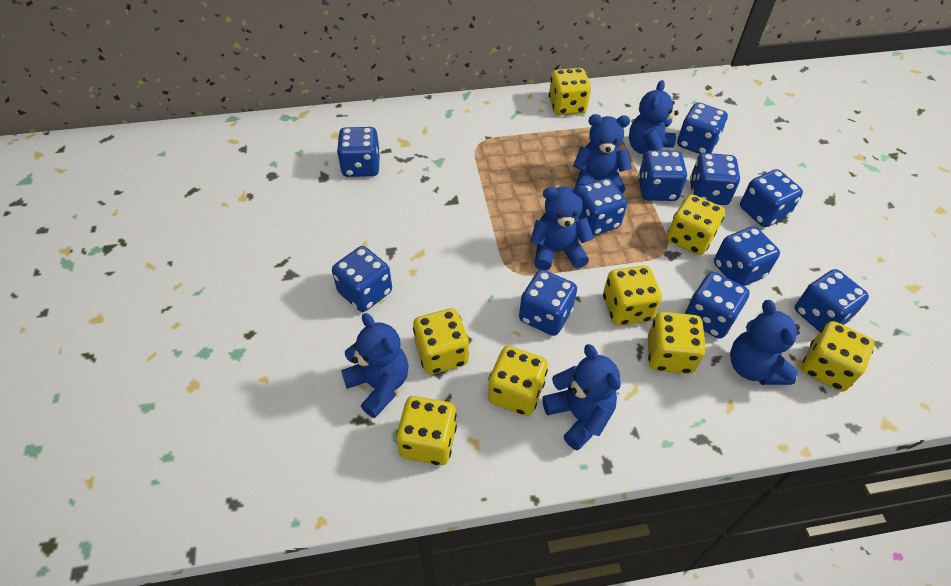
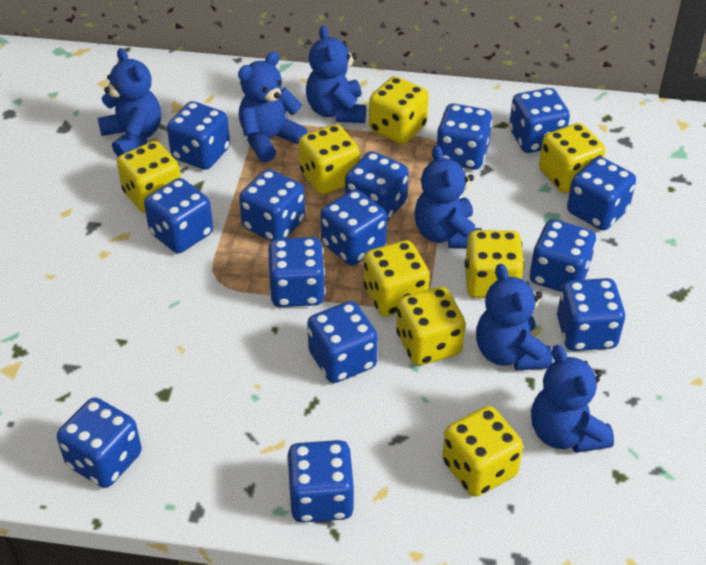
blue dice: [332,246,392,312] [337,127,380,177] [519,270,577,336] [578,178,627,236] [638,150,687,201] [677,102,728,154] [685,272,750,339] [690,153,740,205] [714,226,780,286] [740,169,803,227] [795,269,869,332] = 11 -> [57,397,142,488] [144,178,213,253] [167,101,230,170] [239,169,305,241] [268,237,325,307] [287,440,355,523] [307,301,378,383] [320,189,387,265] [345,151,408,221] [437,104,492,170] [509,88,570,153] [530,219,596,292] [557,278,626,351] [567,157,636,230] = 14

